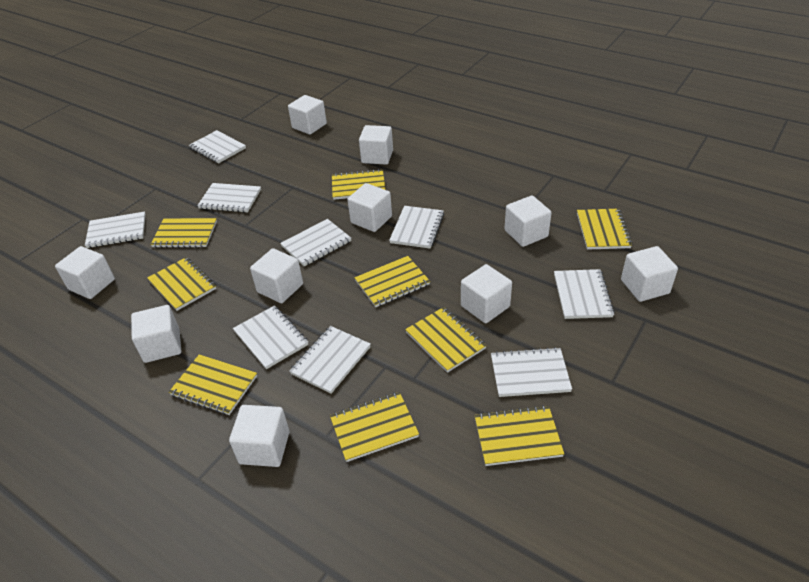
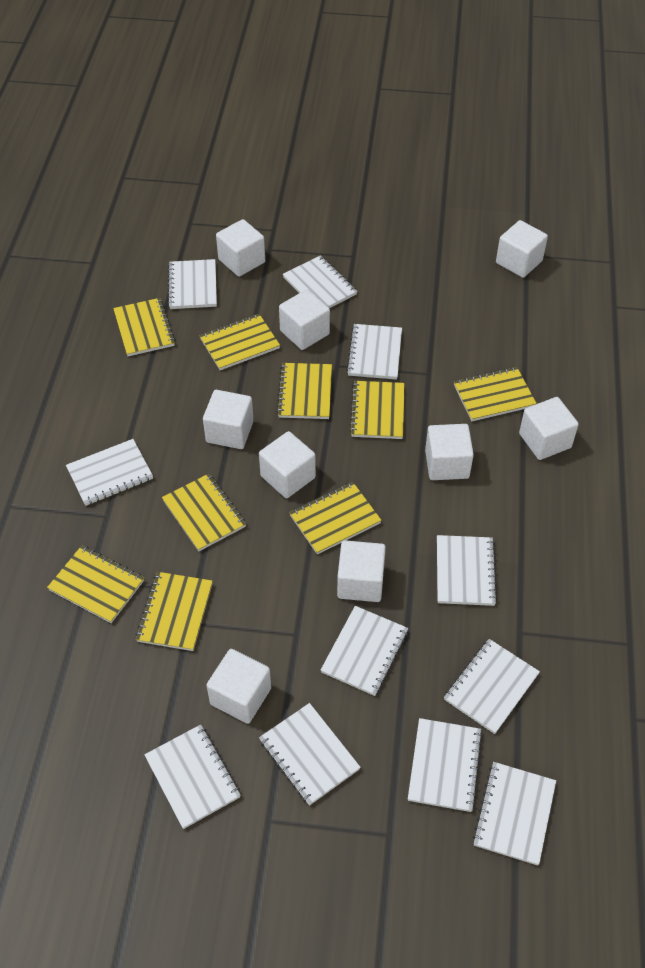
white cube: [55,246,115,299] [131,305,181,363] [229,405,289,467] [250,248,303,303] [288,95,327,135] [347,183,392,232] [359,125,393,165] [461,264,512,323] [504,196,552,247] [621,246,678,302] = 10 -> [203,390,254,449] [206,649,271,724] [216,219,265,277] [259,431,316,498] [279,290,330,350] [337,540,386,602] [425,424,474,480] [496,220,548,278] [519,397,579,460] = 9
white notebook: [85,211,146,248] [189,130,246,164] [197,183,261,213] [233,306,308,369] [280,219,351,267] [290,326,371,394] [389,206,444,249] [491,347,572,397] [554,269,615,319] = 9 -> [66,439,153,506] [144,725,241,829] [168,259,217,309] [259,703,361,806] [283,255,357,308] [321,606,408,696] [346,324,402,380] [408,718,483,812] [437,535,497,606] [444,639,540,734] [473,762,556,865] = 11

